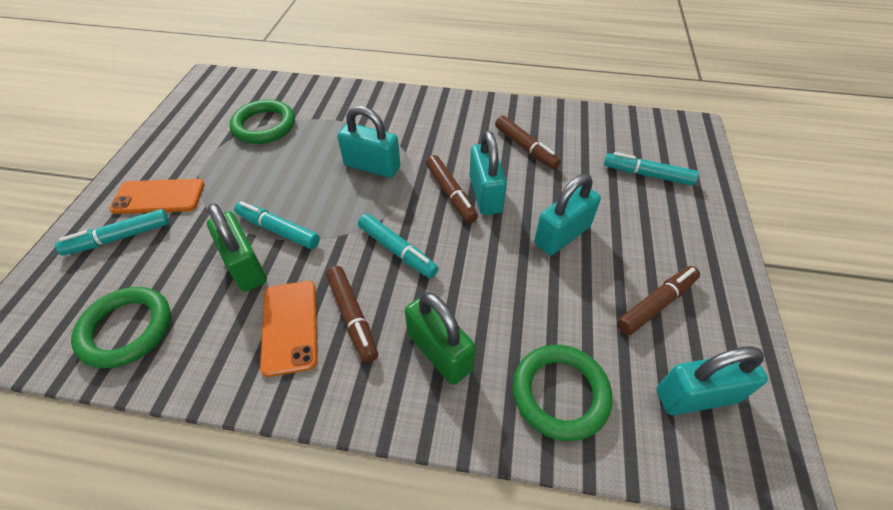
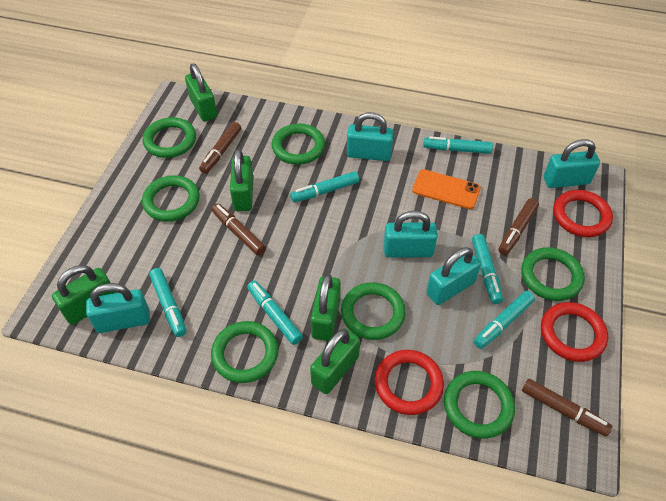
green padlock: [207,203,267,292] [405,292,476,385] = 2 -> [52,265,115,325] [185,64,217,122] [230,149,253,211] [310,274,341,341] [310,329,360,394] = 5
green ring: [71,287,171,368] [230,100,295,144] [513,345,612,441] = 3 -> [142,175,200,222] [143,117,196,158] [211,321,278,383] [272,123,325,165] [341,282,406,340] [444,371,515,439] [521,247,585,301] = 7
orange phone: [109,179,204,214] [260,281,317,377] = 2 -> [412,169,481,209] = 1
red ring: none = 0 -> [375,350,444,415] [541,302,608,362] [553,190,613,237] = 3
turquoise marker: [55,209,169,256] [234,201,320,249] [358,214,439,278] [604,152,699,186] = 4 -> [149,268,186,337] [247,280,303,345] [290,171,359,202] [423,136,493,154] [472,234,503,304] [474,291,535,349] = 6
turquoise padlock: [337,106,400,178] [469,131,507,215] [534,174,601,255] [656,346,768,415] = 4 -> [86,283,150,333] [347,112,394,161] [384,211,438,258] [426,247,481,305] [544,139,600,188] = 5

